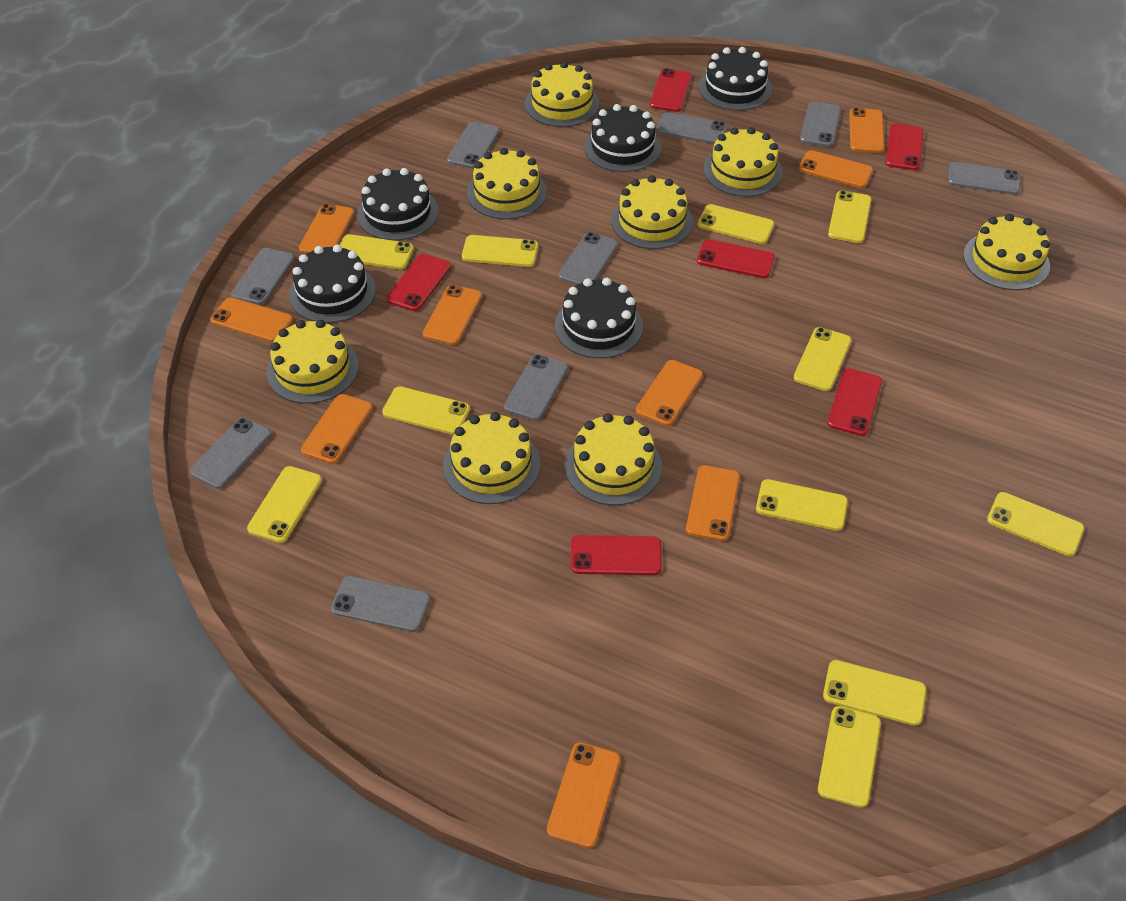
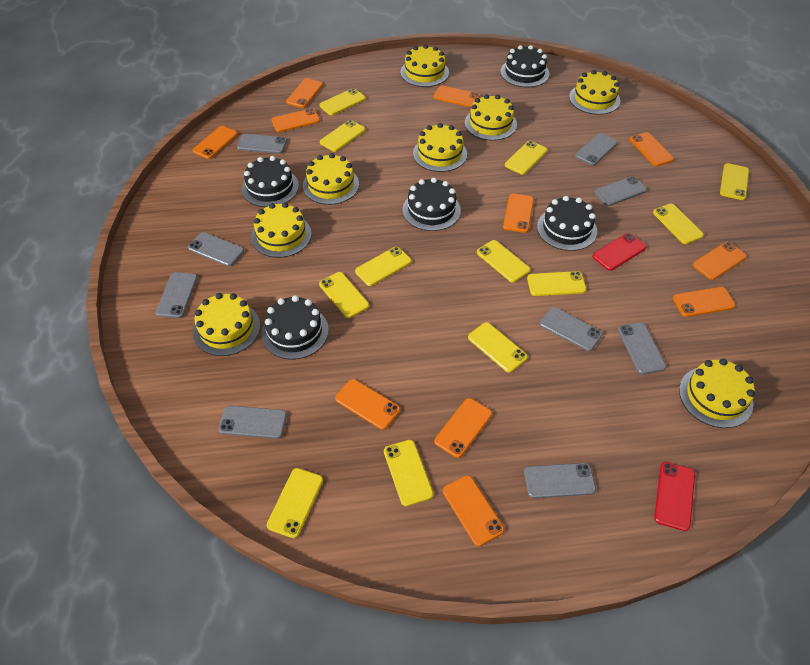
orange phone: [210,297,293,342] [299,204,355,254] [301,394,373,464] [423,285,482,345] [547,742,621,848] [636,360,703,426] [686,465,740,541] [799,150,873,188] [849,108,885,153] = 9 -> [192,126,238,159] [271,108,320,132] [286,78,323,108] [335,379,400,430] [433,85,480,107] [434,398,492,458] [443,475,504,546] [503,193,534,233] [630,132,674,166] [673,287,735,317] [693,242,747,280] = 11
red phone: [386,254,451,311] [571,535,662,575] [650,68,692,112] [697,239,775,278] [827,368,882,436] [885,123,924,171] = 6 -> [592,233,646,271] [654,462,695,531] = 2
yellow phone: [247,466,322,543] [340,234,414,269] [382,386,470,435] [462,235,538,267] [698,204,774,244] [756,479,848,531] [794,327,852,391] [818,706,881,808] [823,660,927,726] [828,191,872,243] [987,492,1084,556] = 11 -> [267,468,323,538] [319,88,366,115] [319,272,369,318] [320,120,365,152] [355,247,411,286] [384,440,433,506] [468,322,528,373] [477,240,530,283] [505,141,548,175] [527,271,586,296] [653,204,704,244] [720,163,749,200] = 12

